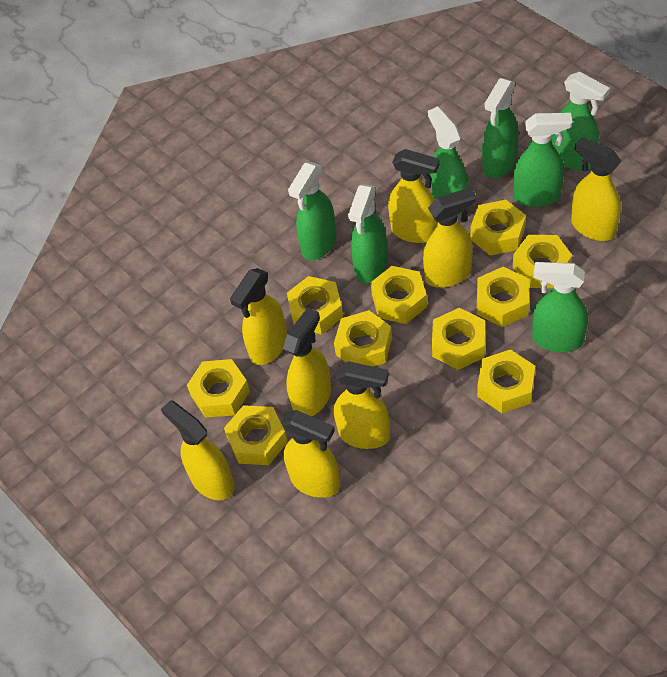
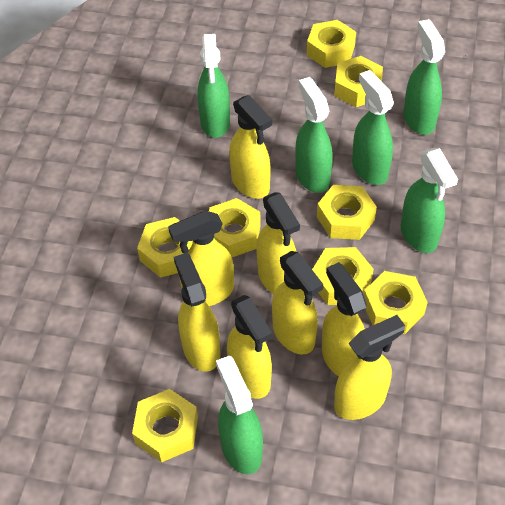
green spray bottle: [288,162,337,260] [348,184,388,283] [428,106,468,216] [482,78,518,178] [513,113,573,207] [532,262,588,352] [552,72,610,170] = 7 -> [197,34,230,138] [216,356,263,474] [295,77,333,193] [352,70,394,185] [400,148,458,253] [403,19,445,135] = 6
yellow nut: [187,359,250,418] [224,405,288,465] [287,276,343,335] [334,310,392,367] [370,266,427,324] [432,308,485,370] [470,200,526,256] [477,267,529,327] [477,349,535,413] [513,235,572,288] = 10 -> [132,389,198,462] [137,217,193,278] [209,198,261,257] [307,20,356,68] [312,247,374,305] [317,185,377,240] [334,56,383,107] [364,271,428,334] = 8

